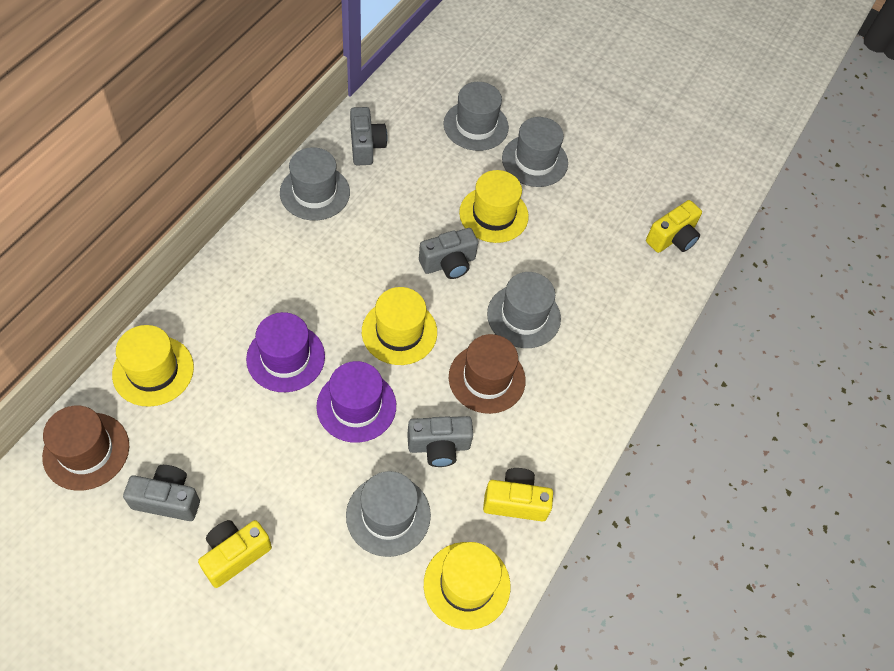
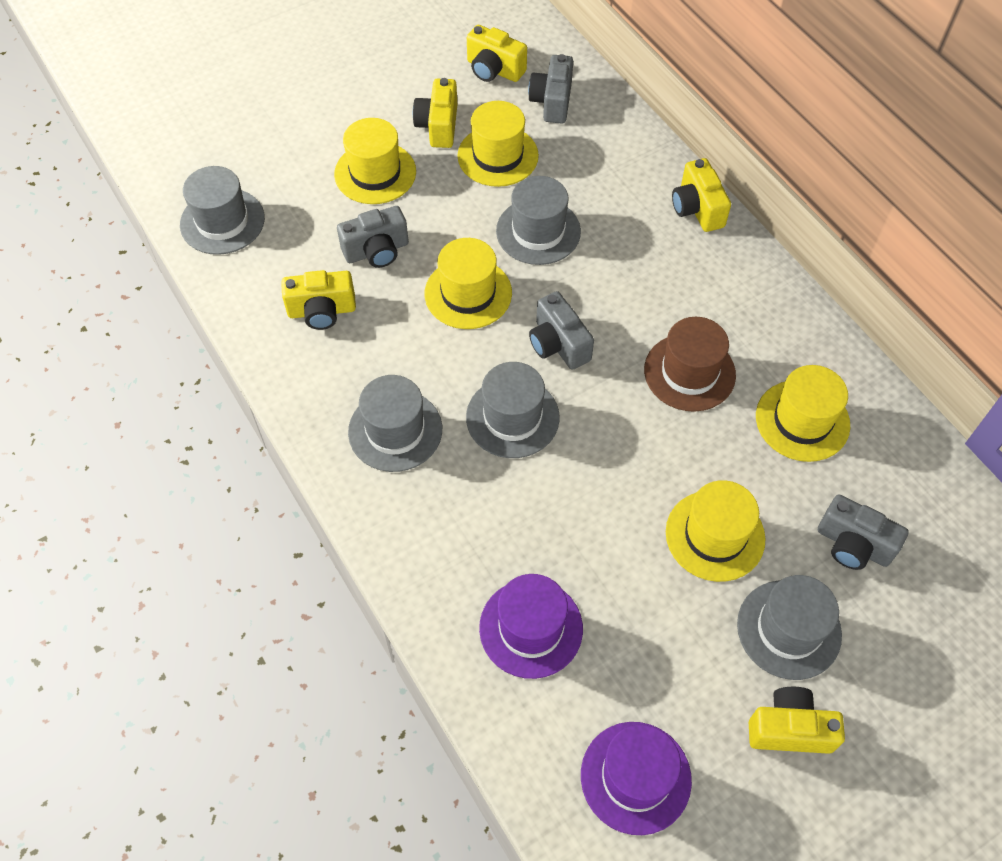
brown hat: [42,405,129,491] [449,334,526,414] = 2 -> [644,317,736,412] = 1
yellow camera: [198,520,272,588] [483,468,553,522] [646,200,702,253] = 3 -> [281,270,356,330] [413,78,457,148] [467,25,527,82] [672,158,731,232] [749,687,845,754] = 5
yellow hat: [112,325,194,407] [362,287,437,365] [424,542,511,630] [459,170,529,243] = 4 -> [334,118,416,204] [425,238,512,329] [457,101,539,187] [666,480,766,582] [756,365,850,462] = 5

